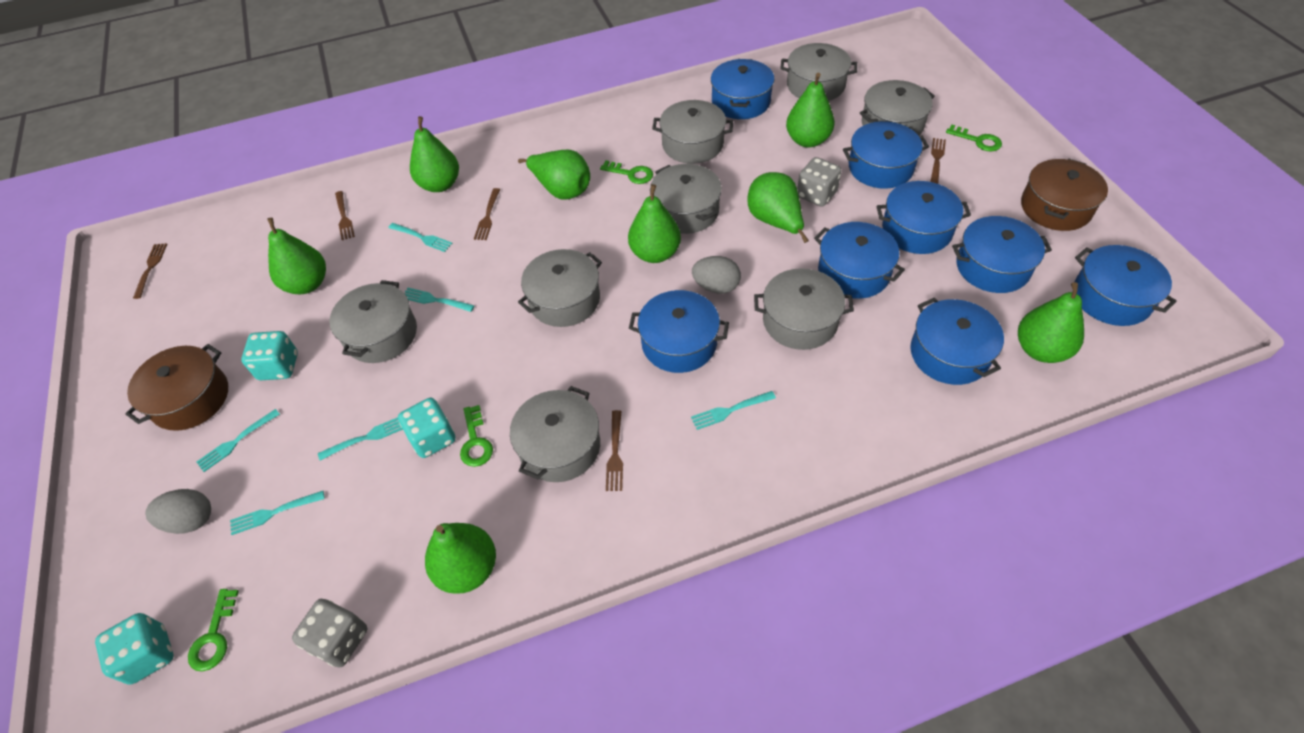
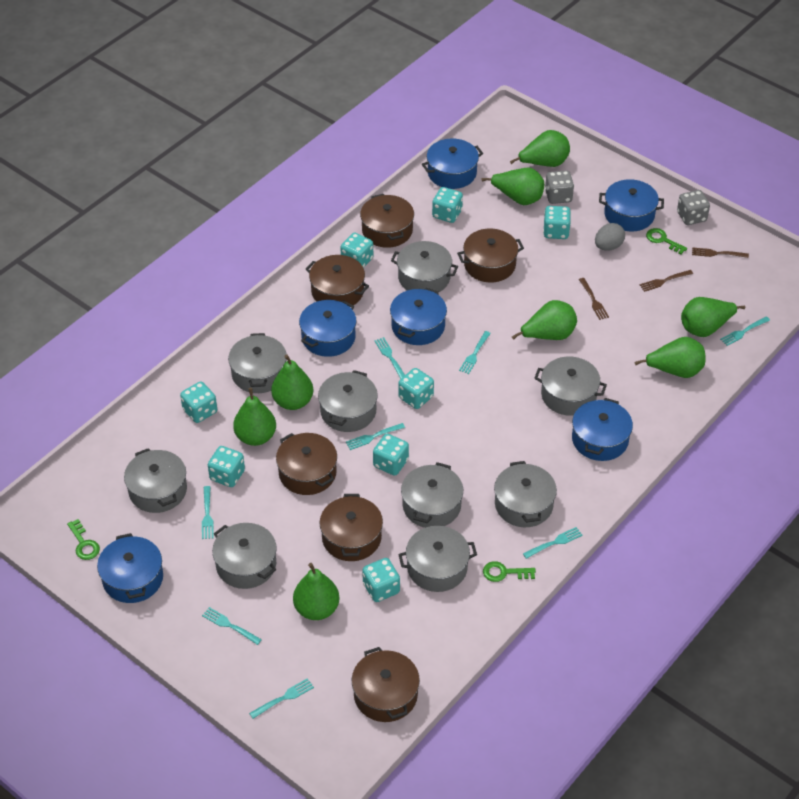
blue pot: [629,290,729,373] [711,59,774,119] [814,222,905,299] [843,121,929,189] [877,181,971,254] [911,298,1004,385] [952,216,1052,293] [1075,245,1177,326] = 8 -> [97,533,163,603] [299,300,356,357] [390,288,447,345] [422,138,483,189] [572,398,633,461] [599,179,664,231] = 6
brown fork: [133,243,167,299] [335,191,355,240] [474,188,500,240] [606,410,623,491] [930,138,946,184] = 5 -> [579,278,609,320] [640,270,693,292] [692,247,749,258] = 3
brown pot: [125,344,228,431] [1021,159,1108,231] = 2 -> [276,433,337,495] [306,255,369,306] [319,494,383,561] [352,647,420,722] [360,194,414,248] [457,229,524,282] = 6
green key: [188,589,239,671] [460,405,493,467] [600,160,653,184] [946,124,1002,152] = 4 -> [67,519,100,560] [483,561,536,582] [646,228,687,254] = 3
grey egg: [145,489,211,534] [692,256,741,294] = 2 -> [595,223,625,251] = 1
grey pot: [329,280,417,363] [510,386,600,482] [518,249,602,327] [650,164,722,234] [652,100,733,164] [754,268,854,350] [780,43,857,101] [860,80,935,136] = 8 -> [124,448,187,513] [212,523,277,589] [228,333,287,393] [318,370,378,432] [391,241,458,292] [398,526,477,592] [401,462,463,528] [494,461,557,527] [534,356,607,416] = 9
turquoise dice: [95,613,173,685] [241,331,298,380] [398,398,456,458] = 3 -> [180,382,217,423] [208,446,245,487] [340,233,373,268] [362,558,400,602] [373,434,409,476] [398,368,434,409] [432,187,463,223] [543,206,571,239] = 8
turquoise fork: [196,409,280,472] [230,491,325,535] [318,417,403,461] [388,223,453,252] [404,288,475,312] [691,391,776,430] = 6 -> [202,486,214,539] [202,607,262,645] [249,678,314,719] [346,423,405,450] [374,337,405,379] [459,331,491,374] [523,527,583,559] [720,316,770,346] = 8

